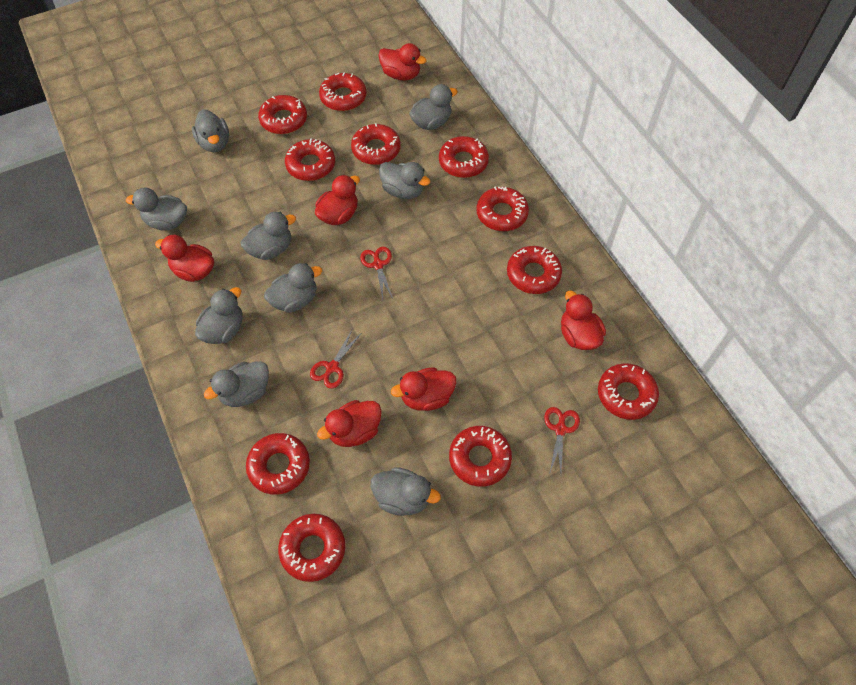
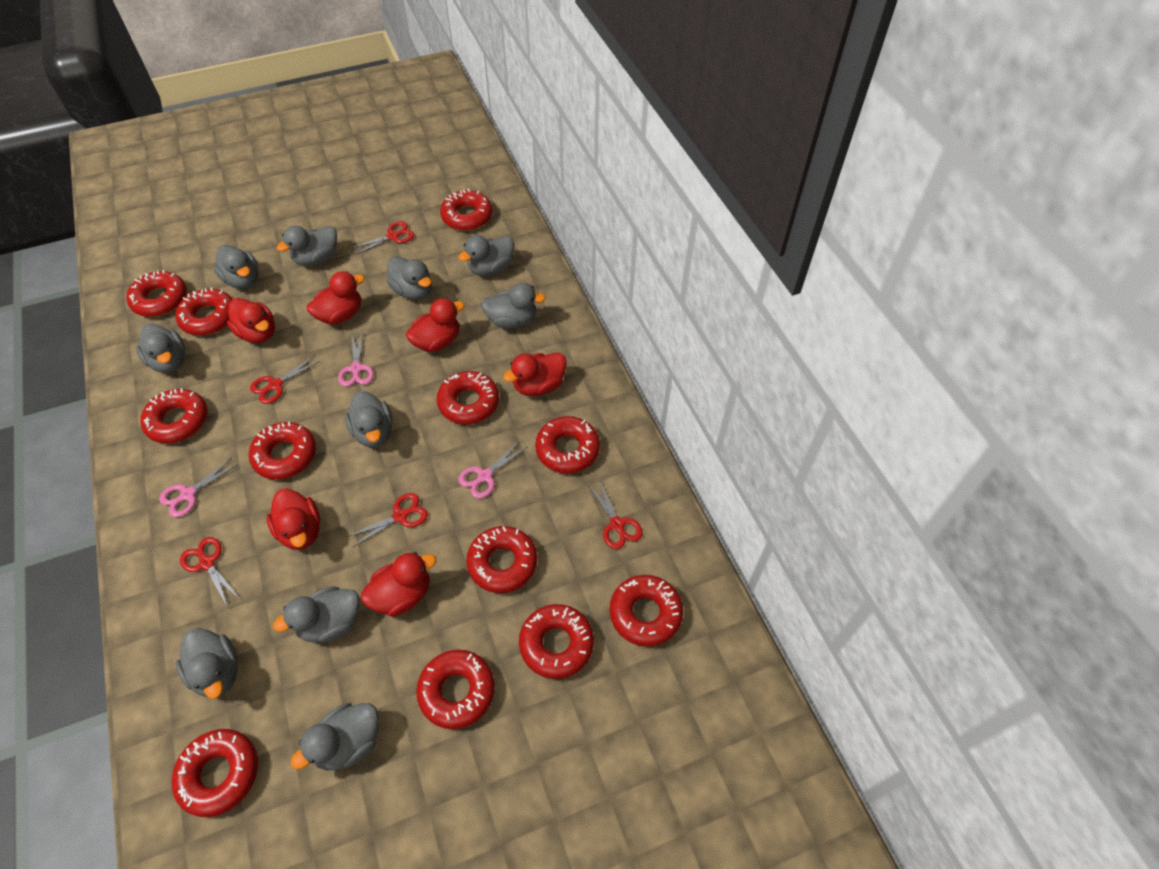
grey duck: [126,188,187,231] [192,109,229,152] [195,287,243,344] [204,361,269,407] [241,212,296,260] [264,263,322,313] [370,467,441,516] [379,162,431,199] [409,84,458,130] = 9 -> [136,324,185,373] [176,628,238,699] [213,245,259,289] [273,586,360,643] [277,226,337,266] [291,703,379,771] [345,391,393,447] [387,256,432,300] [458,235,514,276] [481,283,546,329] = 10
pink scissors: none = 0 -> [159,458,238,517] [338,330,374,387] [458,440,527,498] = 3
red donut: [246,433,310,495] [258,95,307,134] [278,514,346,582] [285,138,335,181] [319,73,367,111] [351,123,401,165] [439,136,489,178] [449,426,512,487] [476,187,529,231] [507,246,562,294] [598,363,659,420] = 11 -> [126,270,187,317] [140,388,208,444] [172,729,258,817] [175,287,232,336] [249,421,316,480] [416,650,495,729] [437,371,499,424] [440,189,493,231] [466,526,537,593] [519,604,594,679] [535,416,600,474] [610,575,683,647] = 12
red scissors: [310,330,361,388] [360,247,393,299] [544,407,580,473] = 3 -> [180,537,239,607] [250,355,320,404] [347,493,428,547] [351,221,414,255] [588,480,643,549] = 5

